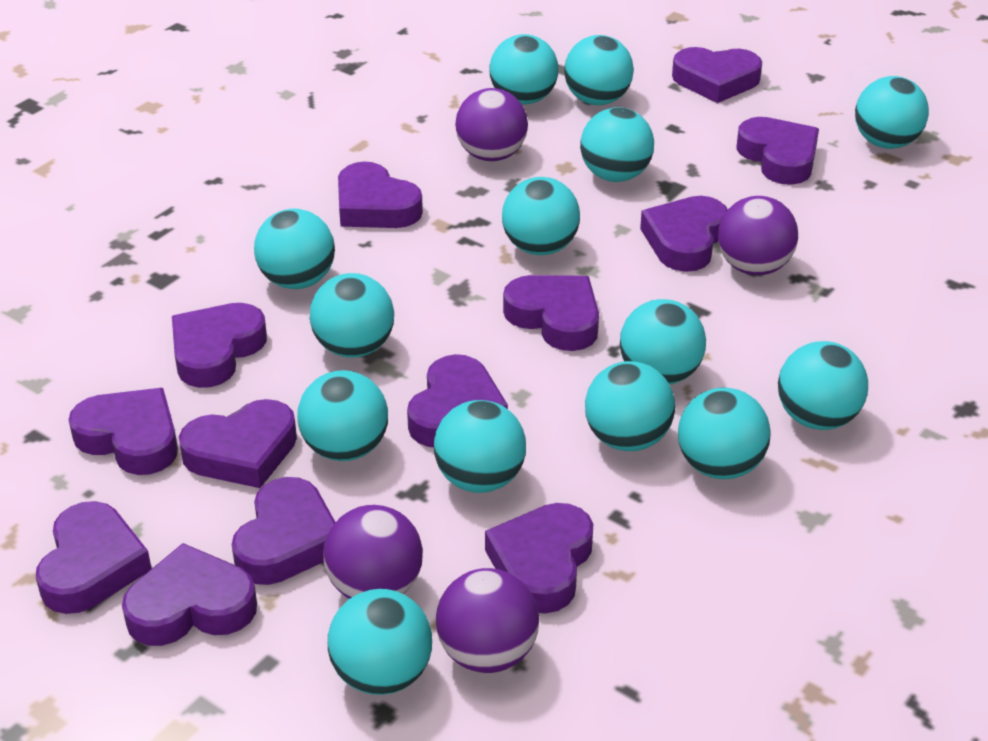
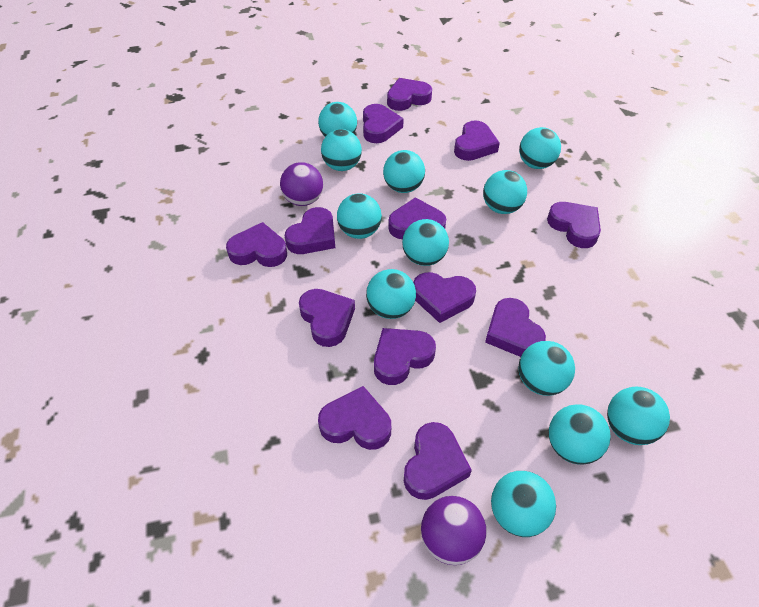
purple ball: [323,505,423,599] [436,568,539,673] [455,88,528,161] [718,196,798,275] = 4 -> [280,162,323,206] [421,496,486,565] = 2
turquoise ball: [254,209,335,289] [297,370,388,461] [310,273,394,358] [328,589,432,695] [434,400,526,493] [489,34,558,105] [502,177,580,255] [564,35,634,105] [580,107,654,182] [585,361,675,451] [620,299,706,385] [678,388,771,479] [778,341,868,430] [855,76,929,149] = 14 -> [318,102,357,137] [321,129,362,171] [337,193,382,239] [366,269,416,319] [383,150,425,193] [402,219,449,266] [483,170,527,214] [491,471,556,537] [519,127,561,169] [519,341,575,396] [549,404,610,465] [607,387,670,445] = 12

